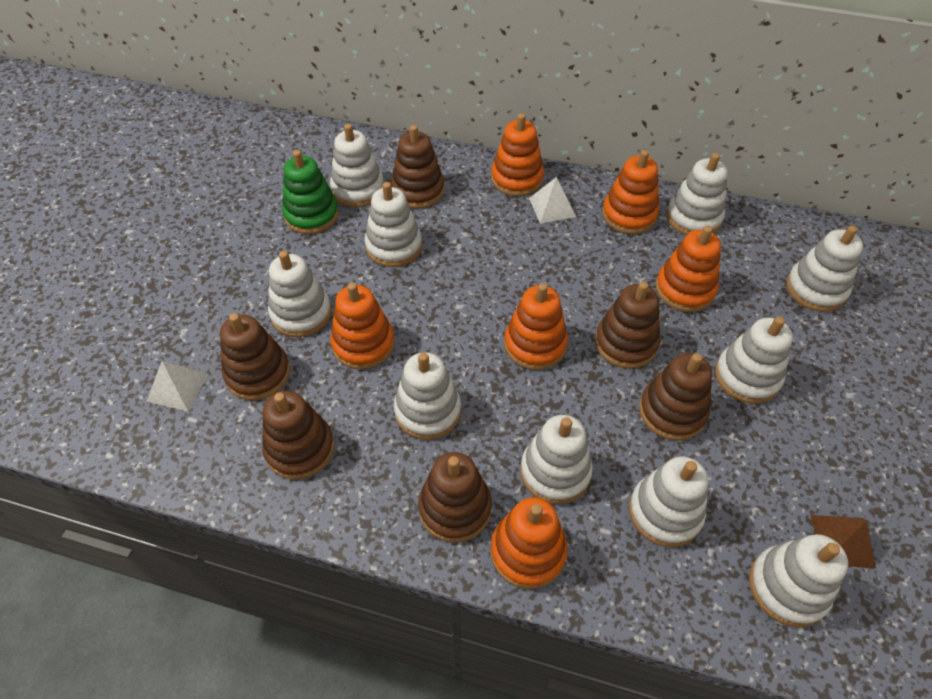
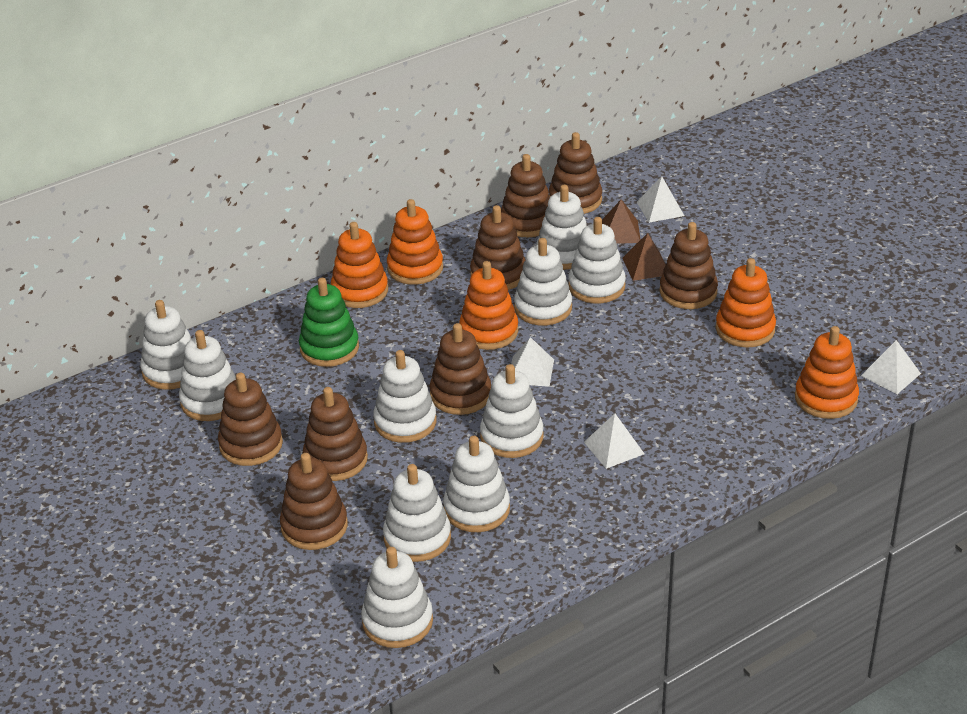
brown pyramid: [811,515,875,568] = 1 -> [602,199,641,244] [623,233,666,281] = 2
brown stacking toy: [220,313,290,400] [262,391,334,479] [391,125,444,209] [418,452,492,542] [595,282,660,369] [639,353,712,440] = 6 -> [218,373,283,466] [280,453,348,550] [303,387,368,481] [430,323,491,415] [470,205,525,290] [501,154,550,237] [549,132,602,214] [660,222,718,309] = 8
orange stacking toy: [330,282,395,370] [491,113,544,196] [491,497,568,589] [504,283,568,370] [602,150,659,234] [656,226,721,312] = 6 -> [331,222,388,308] [387,199,443,285] [459,261,518,350] [716,258,776,348] [795,326,859,419] = 5
white pyramid: [146,361,209,411] [529,177,576,224] = 2 -> [511,337,554,387] [584,413,644,469] [637,176,684,223] [861,340,921,394] = 4

